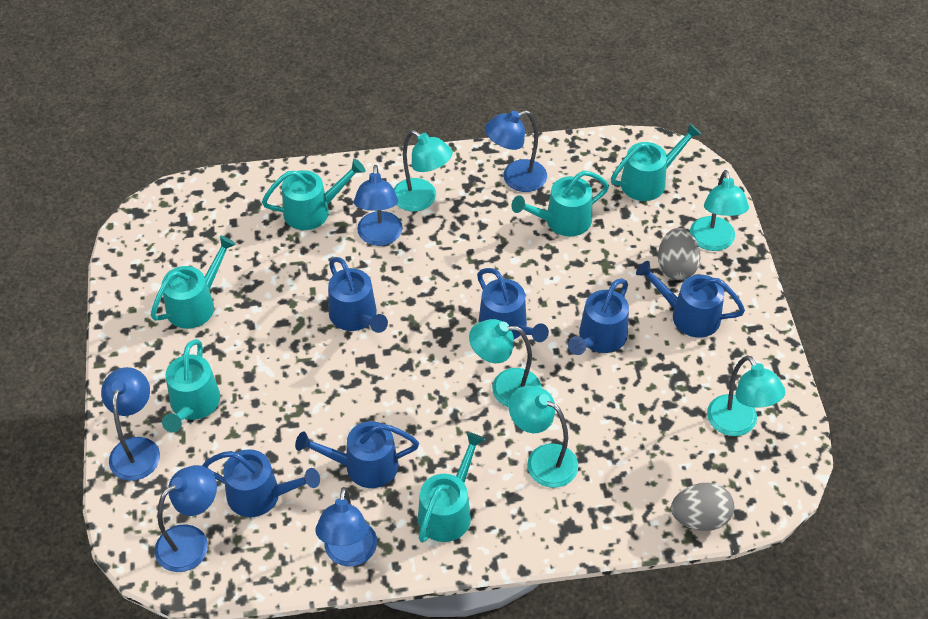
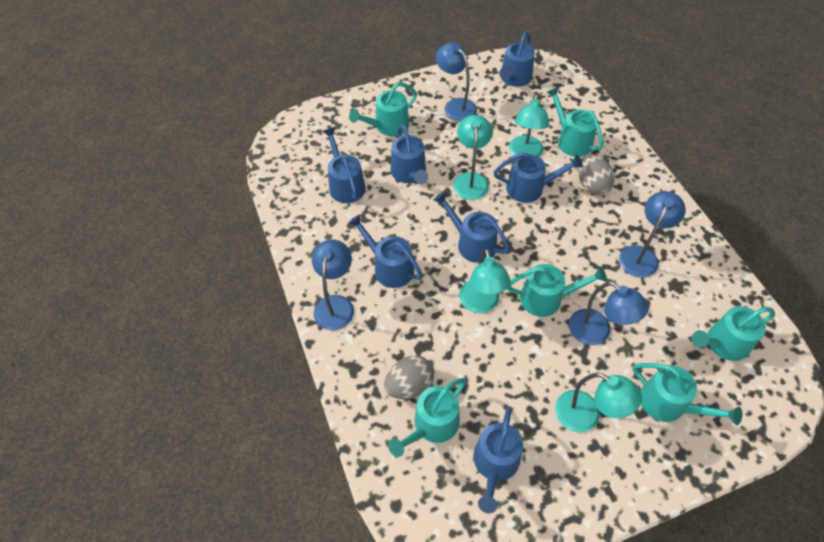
blue lamp: [101,367,160,481] [155,465,217,572] [315,487,377,567] [354,165,403,246] [485,110,547,192] = 5 -> [312,239,354,330] [436,43,477,121] [569,281,649,345] [619,191,686,278] = 4
blue watering can: [202,449,320,517] [295,421,419,488] [328,257,388,333] [477,268,549,342] [568,278,629,355] [636,261,745,337] = 6 -> [322,127,366,203] [348,214,423,288] [391,125,428,184] [434,191,510,263] [473,406,523,513] [494,152,583,203] [499,32,535,87] = 7
turquoise lamp: [394,130,453,211] [469,319,541,407] [509,386,578,488] [690,170,749,251] [707,356,785,436] = 5 -> [453,115,493,200] [459,249,511,313] [509,94,550,157] [555,373,642,432] = 4

